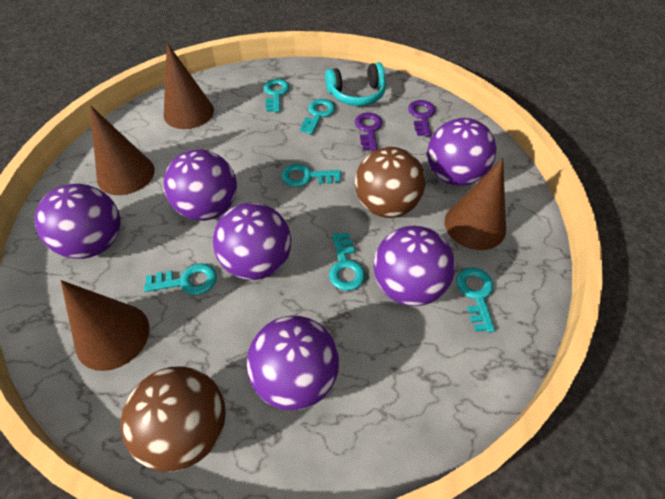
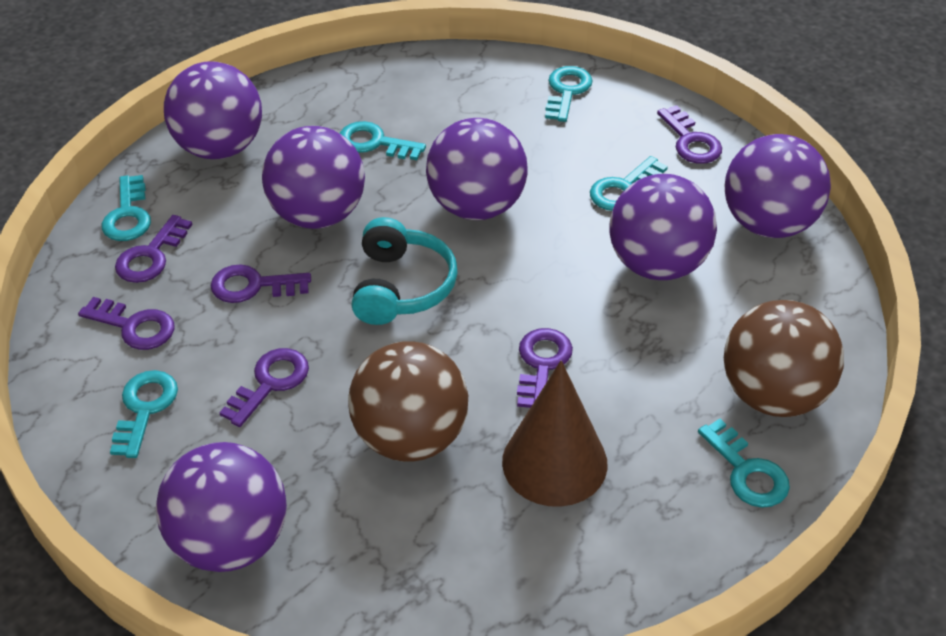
brown cone: [61,280,150,371] [90,105,155,195] [164,43,214,129] [445,158,506,250] = 4 -> [502,360,608,507] = 1
purple key: [355,112,383,151] [408,100,436,137] = 2 -> [78,297,175,350] [115,215,193,283] [211,264,311,303] [219,348,309,427] [517,328,573,408] [657,105,722,164] = 6

